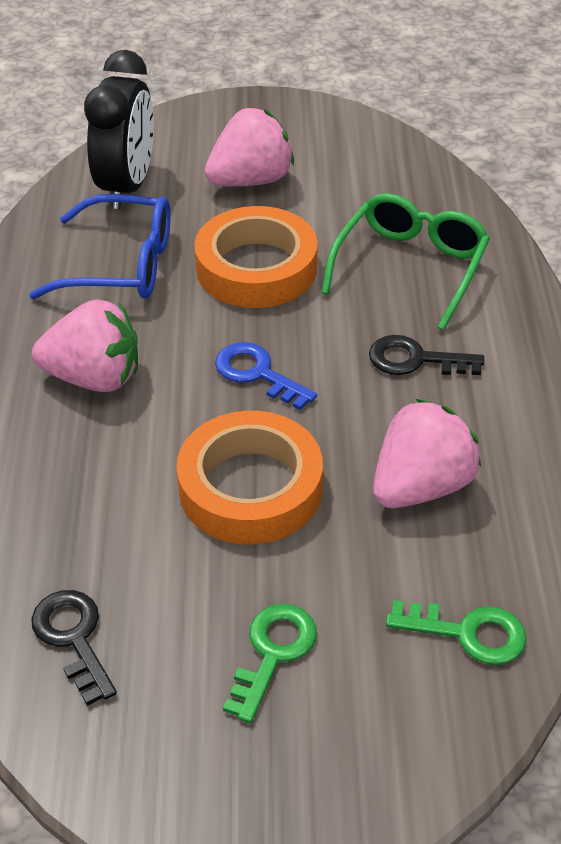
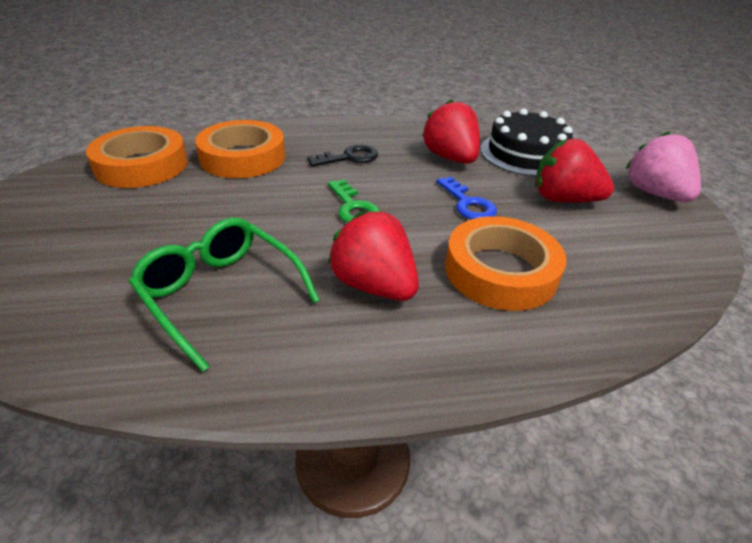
black cake: none = 0 -> [480,109,573,177] = 1
black clock: [84,50,154,209] = 1 -> none = 0
black key: [31,590,117,706] [369,335,484,375] = 2 -> [307,145,378,166] = 1
blue glasses: [29,194,170,299] = 1 -> none = 0
green key: [223,604,317,723] [386,600,527,665] = 2 -> [328,180,380,223] = 1
orange tape: [176,411,323,544] [194,206,318,308] = 2 -> [86,126,188,188] [195,120,285,178] [445,216,566,311] = 3
pink strawberry: [32,299,138,392] [205,108,294,187] [373,399,481,508] = 3 -> [626,131,701,202] = 1
red strawberry: none = 0 -> [328,210,419,301] [422,99,480,164] [535,139,614,203] = 3

